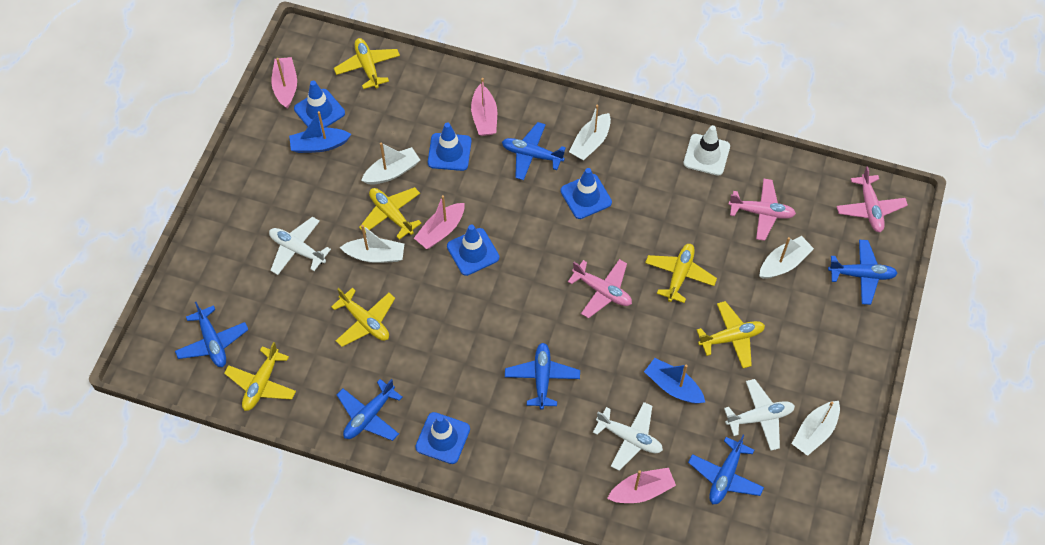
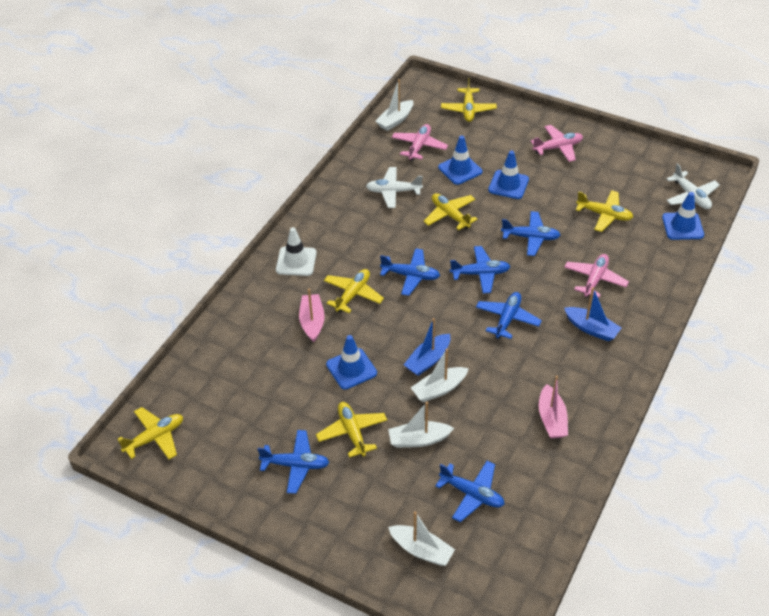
blue traffic cone: [294,81,345,128] [415,412,470,464] [428,122,472,171] [447,224,499,276] [560,168,612,219] = 5 -> [326,335,377,390] [438,136,482,185] [488,151,529,199] [662,192,704,240] = 4
pink boat: [271,57,297,109] [414,195,465,249] [471,78,497,136] [607,468,676,503] = 4 -> [299,289,325,342] [539,375,568,438] = 2
white boat: [340,225,404,263] [361,143,420,185] [569,105,611,161] [760,236,814,279] [792,401,840,456] = 5 -> [375,79,413,131] [388,402,454,448] [388,511,455,566] [410,348,469,402] = 4
white plane: [269,217,331,275] [593,402,663,471] [724,379,795,451] = 3 -> [366,167,423,208] [667,163,720,209] = 2

